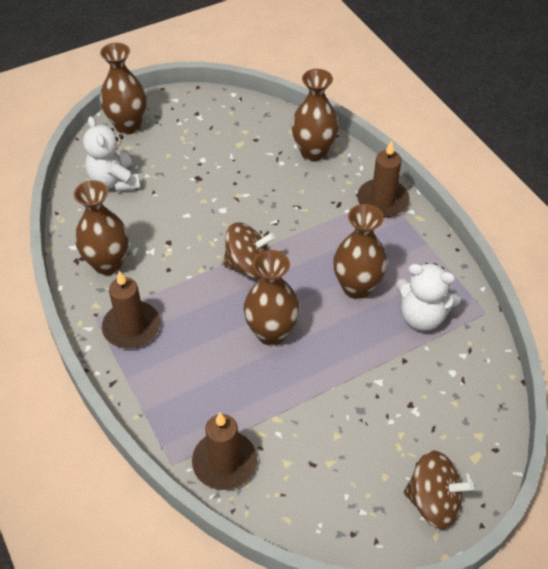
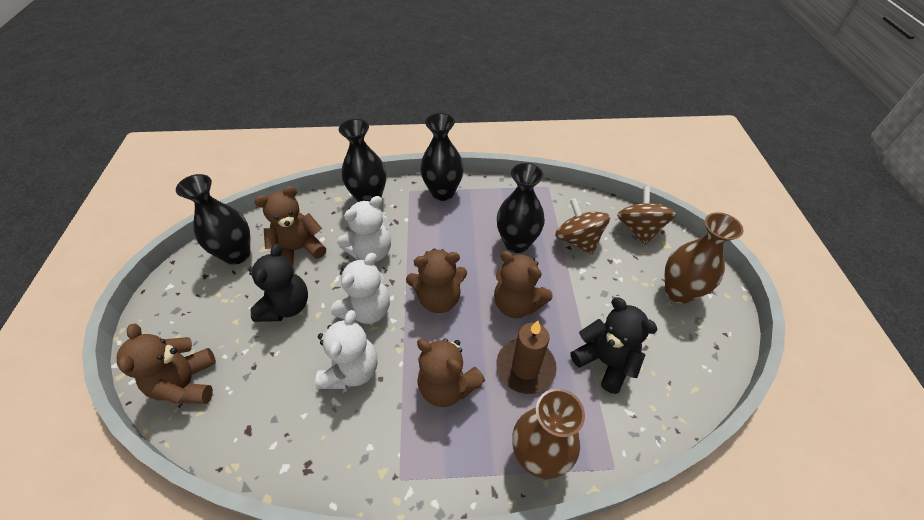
black teddy bear: none = 0 -> [248,244,308,322] [571,297,658,394] = 2
black vase: none = 0 -> [176,174,250,265] [339,119,386,202] [420,113,464,201] [497,163,545,253] = 4
brown candle: [102,271,160,349] [192,413,257,490] [357,140,410,217] = 3 -> [496,321,557,394] = 1
brown teddy bear: none = 0 -> [117,323,216,404] [254,186,326,266] [406,249,467,313] [417,338,485,407] [494,251,552,318] = 5
brown vase: [73,180,129,275] [100,42,147,135] [244,250,300,346] [291,69,339,162] [333,204,387,299] = 5 -> [512,388,585,479] [665,212,744,304] = 2
white teddy bear: [83,116,140,192] [396,263,461,331] = 2 -> [316,310,378,389] [331,253,390,324] [337,196,391,262] = 3

